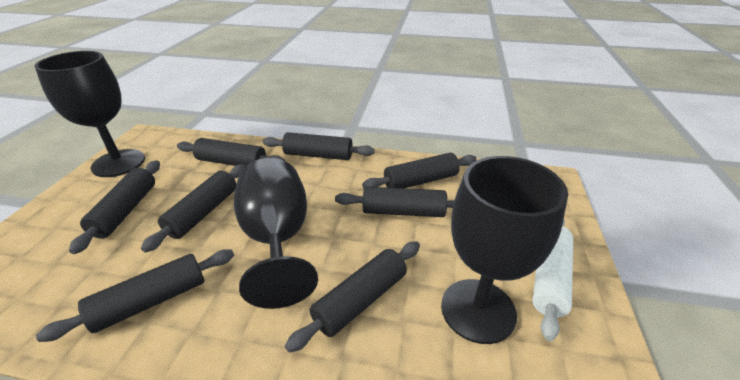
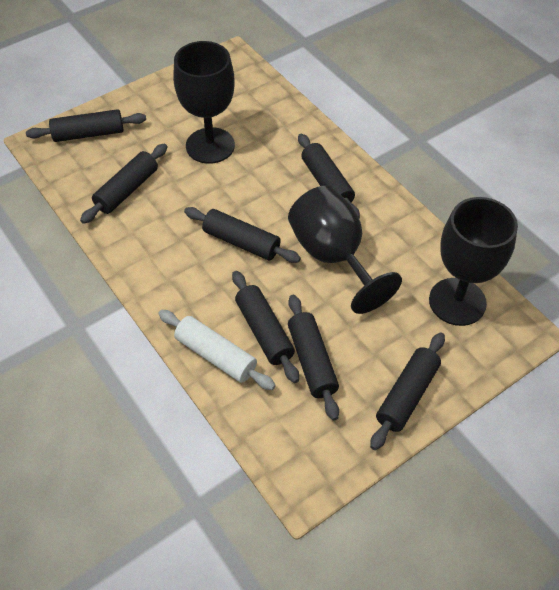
black rolling pin: [36,249,234,342] [69,160,160,254] [141,164,245,253] [177,138,285,166] [262,132,375,160] [285,241,420,353] [335,187,454,217] [362,153,477,188] = 8 -> [26,109,146,142] [80,143,167,224] [184,207,301,263] [232,271,299,383] [288,295,339,421] [298,134,360,218] [370,333,445,450] = 7

